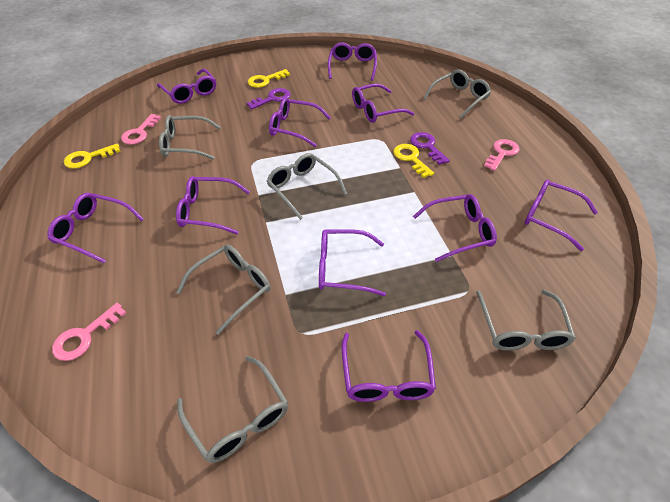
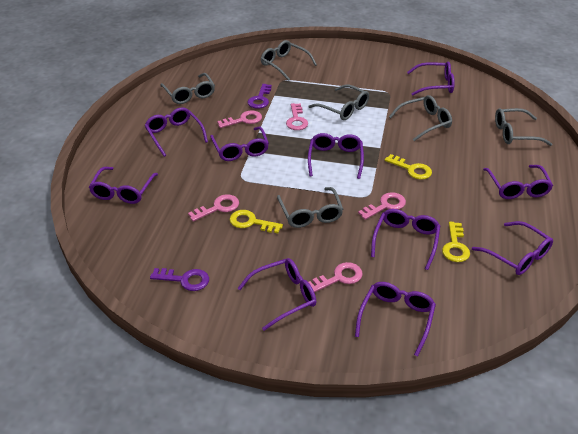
pink key: [52,303,126,361] [121,114,161,145] [484,139,519,171] = 3 -> [188,194,239,221] [217,110,262,128] [286,103,308,130] [308,262,363,292] [358,192,406,220] = 5

